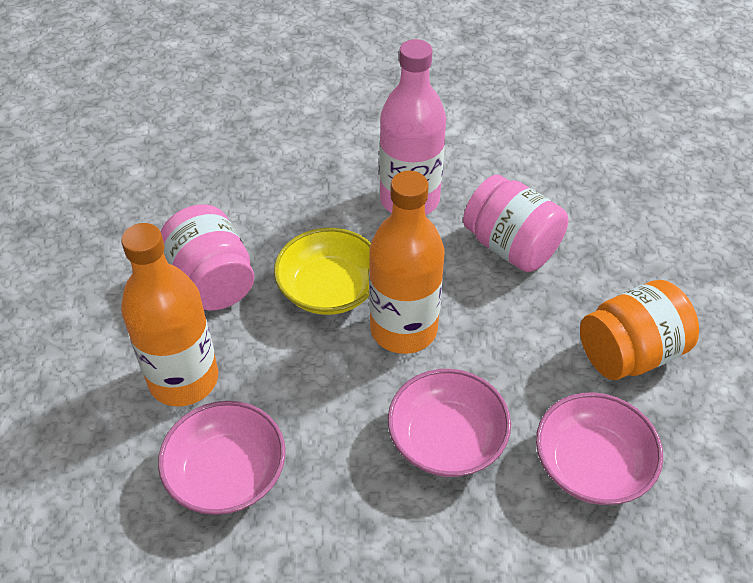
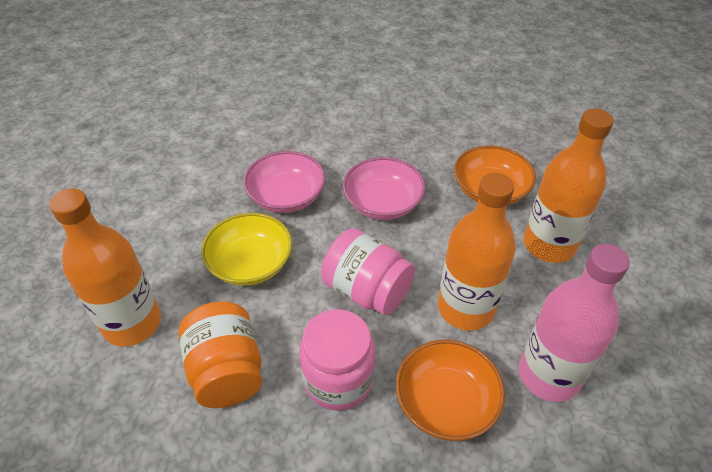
orange bottle: [121,223,218,407] [369,171,444,354] = 2 -> [49,188,161,347] [438,173,516,331] [523,108,614,263] = 3
orange bowl: none = 0 -> [396,340,505,441] [454,146,536,205] = 2
pink bowl: [158,401,285,515] [388,369,511,477] [536,392,663,505] = 3 -> [244,151,326,213] [343,157,425,220] = 2

